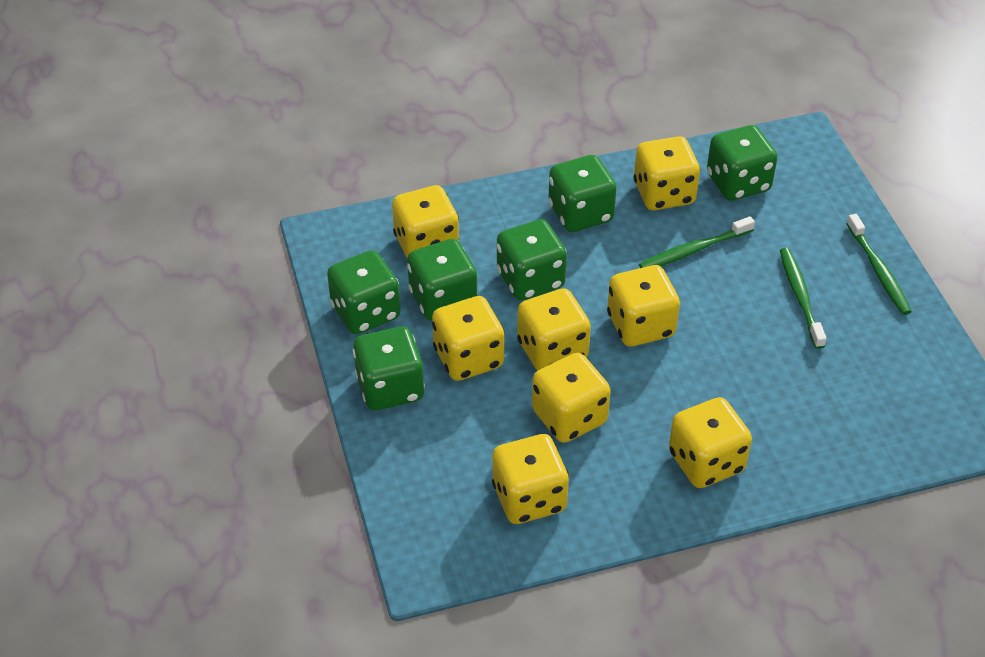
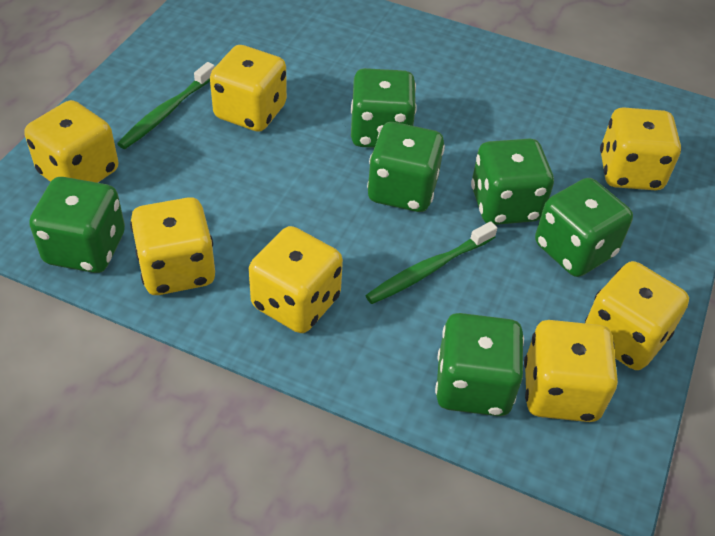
green toothbrush: [639,216,755,268] [780,248,827,349] [846,214,912,315] = 3 -> [117,62,215,149] [365,221,497,304] = 2
yellow dice: [392,185,459,258] [432,296,504,381] [492,434,569,524] [517,288,591,371] [532,353,611,443] [607,265,680,347] [634,136,700,210] [669,397,752,488] = 8 -> [25,100,118,183] [130,197,215,295] [210,45,287,132] [249,226,343,333] [524,320,618,422] [585,261,689,370] [600,107,681,190] = 7

